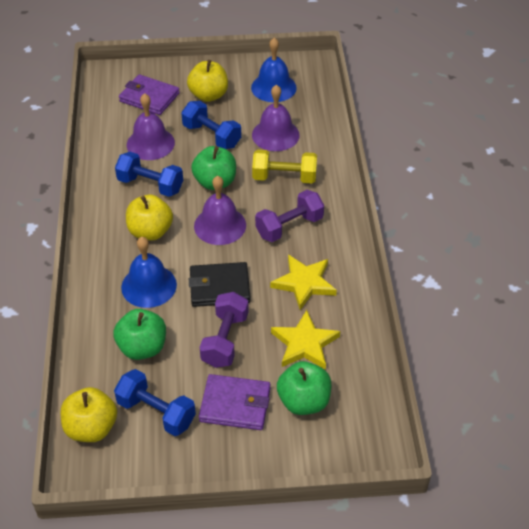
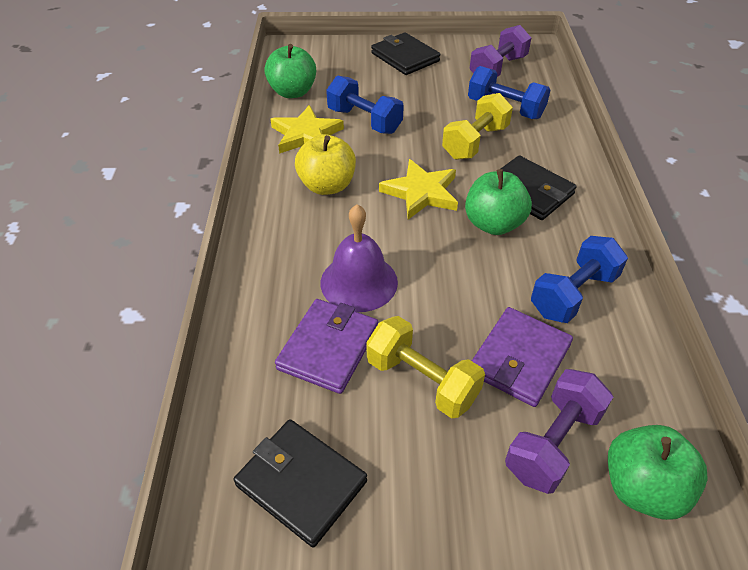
black wallet: [189,262,251,307] = 1 -> [234,419,367,547] [371,32,440,75] [501,155,577,220] = 3
blue bell: [121,237,177,308] [251,37,297,102] = 2 -> none = 0
purple bell: [127,93,175,160] [194,175,246,245] [252,85,300,151] = 3 -> [321,204,398,312] = 1
yellow apple: [61,387,117,442] [126,195,173,240] [187,60,228,102] = 3 -> [295,134,356,195] = 1
yellow dumbbell: [252,150,317,183] = 1 -> [366,316,485,418] [442,93,513,160] = 2

